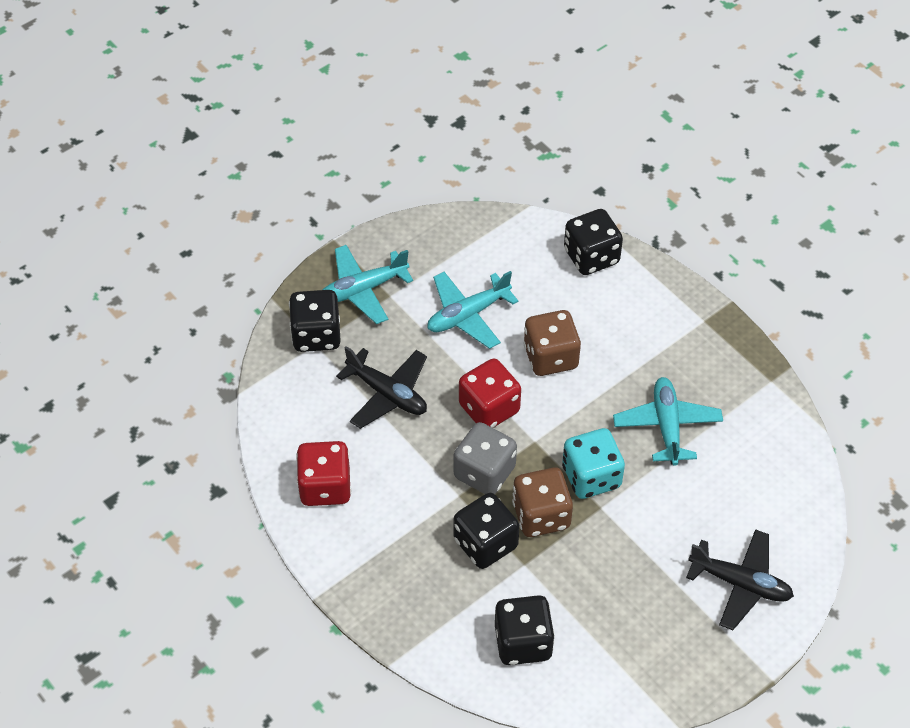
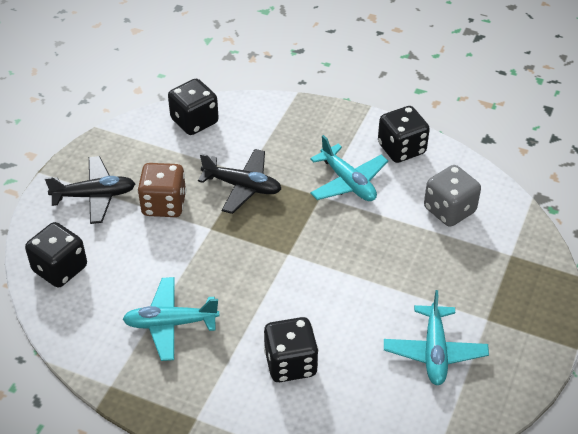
brown dice: [512,467,573,537] [524,310,581,376] = 2 -> [137,163,186,217] = 1
red dice: [296,441,351,506] [459,358,521,428] = 2 -> none = 0
turquoise dice: [562,428,625,499] = 1 -> none = 0

